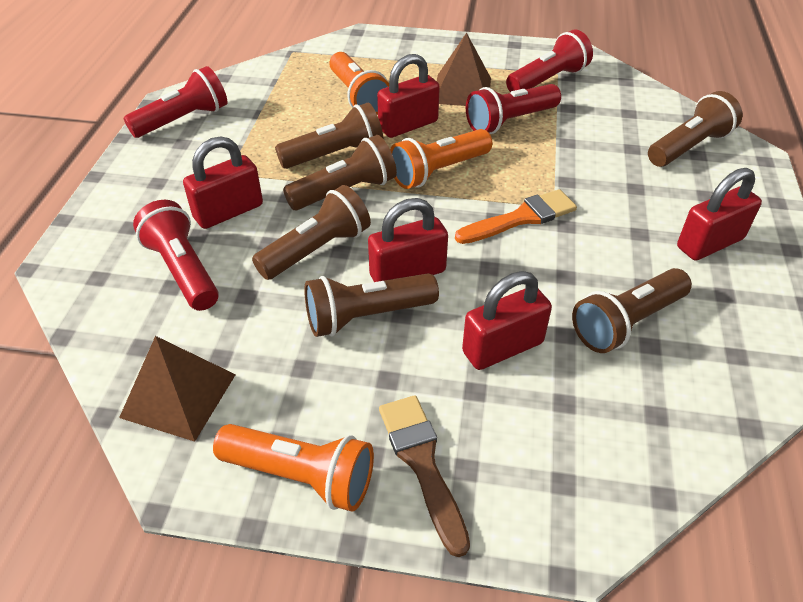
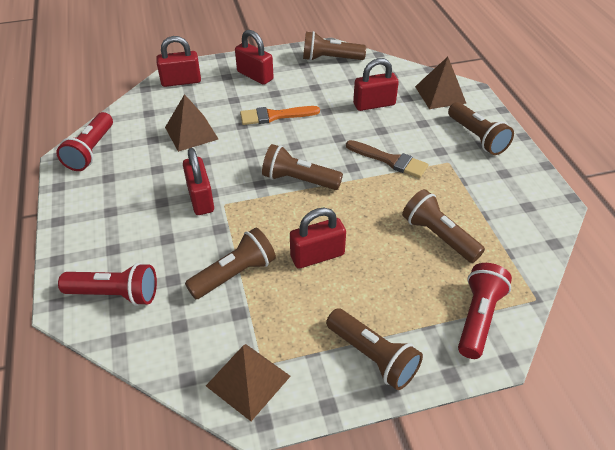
brown pyramid: [119,336,236,442] [437,32,491,106] = 2 -> [165,94,218,152] [206,344,291,421] [415,57,466,109] = 3
orange flashlight: [213,424,374,512] [329,52,389,115] [390,129,493,189] = 3 -> none = 0
red flashlight: [124,66,227,138] [133,200,219,311] [466,84,561,134] [506,29,593,92] = 4 -> [56,112,113,171] [58,263,157,306] [458,263,512,359] = 3

